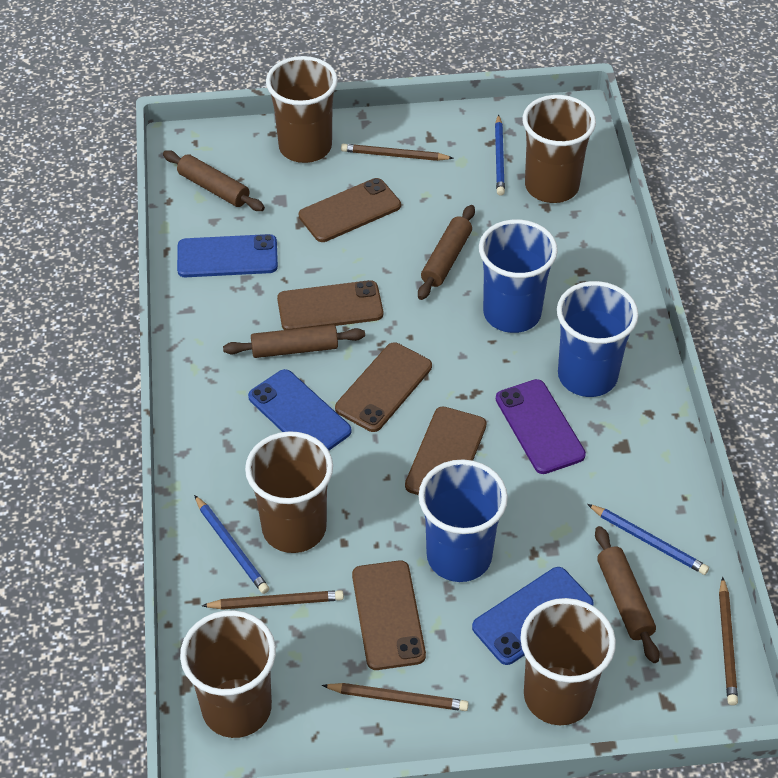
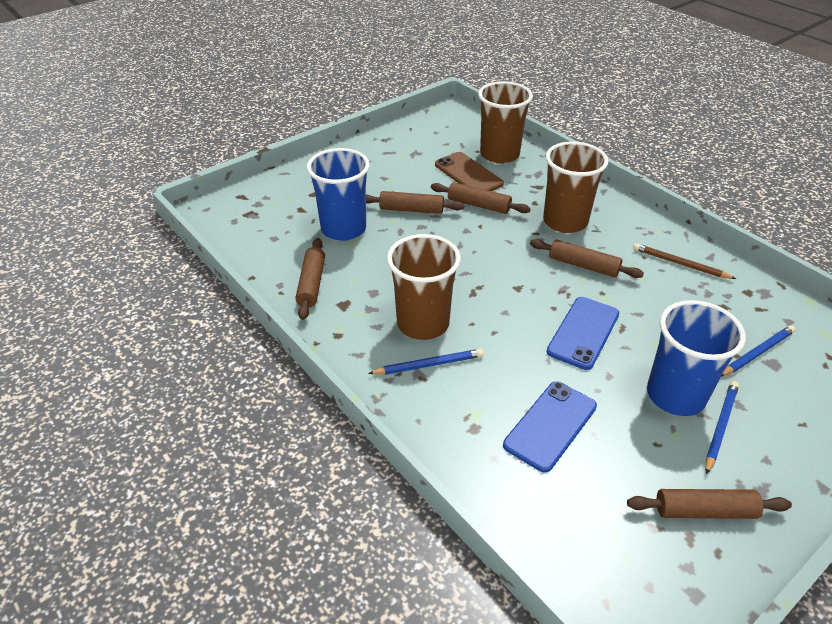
blue cup: [418,459,508,582] [479,219,558,333] [557,281,639,397] = 3 -> [307,148,370,241] [647,300,746,416] = 2
blue phone: [177,234,278,277] [248,369,352,450] [472,567,594,665] = 3 -> [503,381,597,473] [547,297,620,370] = 2
brown cup: [180,610,276,738] [245,431,333,553] [266,56,338,163] [520,598,616,725] [523,95,596,203] = 5 -> [387,234,461,340] [478,81,533,164] [543,141,608,233] = 3
brown pencil: [202,590,344,610] [322,683,469,711] [341,144,453,161] [719,577,738,705] = 4 -> [633,243,736,279] = 1
brown phone: [277,280,383,330] [299,178,401,242] [335,342,432,432] [352,560,426,670] [405,406,487,495] = 5 -> [435,152,504,191] = 1
brown rolling pin: [163,150,265,211] [223,325,365,358] [418,205,475,300] [595,526,659,663] = 4 -> [295,238,325,320] [366,191,464,214] [431,182,531,214] [530,239,644,278] [627,489,792,519] = 5
purple phone: [496,379,586,474] = 1 -> none = 0

